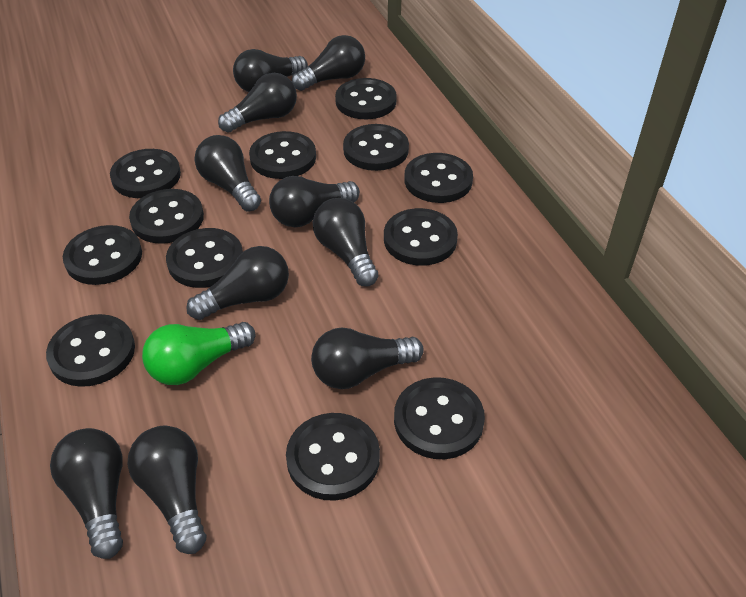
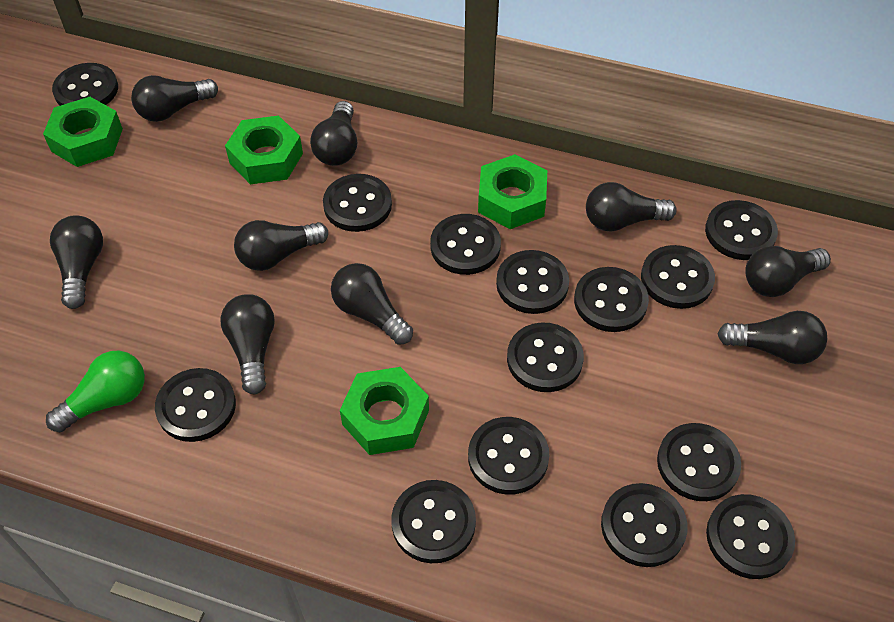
black button: [46,314,135,387] [63,225,142,285] [110,149,181,198] [129,189,204,244] [166,228,243,288] [249,131,316,179] [286,413,380,501] [335,78,397,119] [343,124,409,171] [384,208,458,266] [394,377,485,459] [404,153,473,203] = 12 -> [52,63,118,106] [155,368,236,442] [323,174,392,232] [391,480,476,563] [430,214,501,275] [468,417,549,495] [496,250,569,314] [507,323,584,392] [574,267,649,332] [601,483,688,567] [641,245,715,309] [657,423,741,501] [705,200,778,260] [706,494,795,579] = 14
black light bulb: [50,428,123,559] [128,425,206,554] [186,246,289,320] [195,135,261,211] [218,73,297,133] [233,49,308,92] [269,176,360,227] [292,35,365,91] [311,328,424,389] [313,198,379,287] = 10 -> [50,215,103,309] [131,75,218,122] [220,294,275,395] [234,220,328,271] [310,101,357,166] [331,263,413,345] [586,182,677,232] [717,311,827,364] [745,246,831,297] = 9
green nut: none = 0 -> [43,97,123,167] [225,116,303,184] [340,367,429,455] [478,154,547,229] = 4

